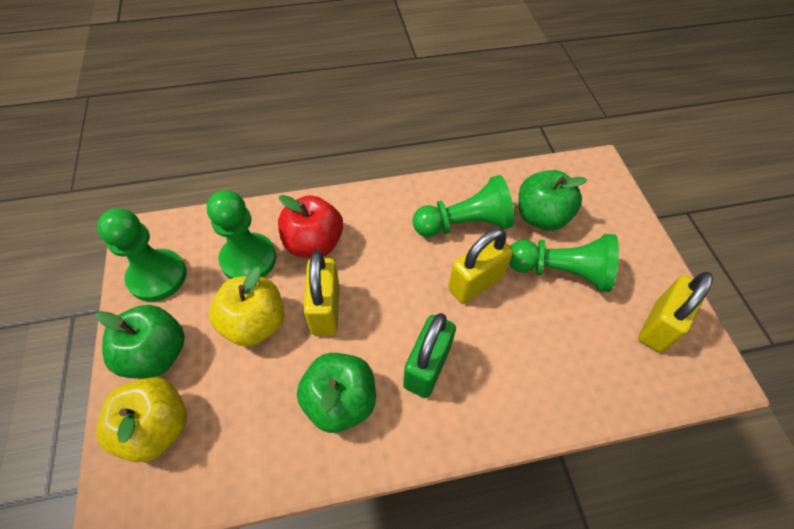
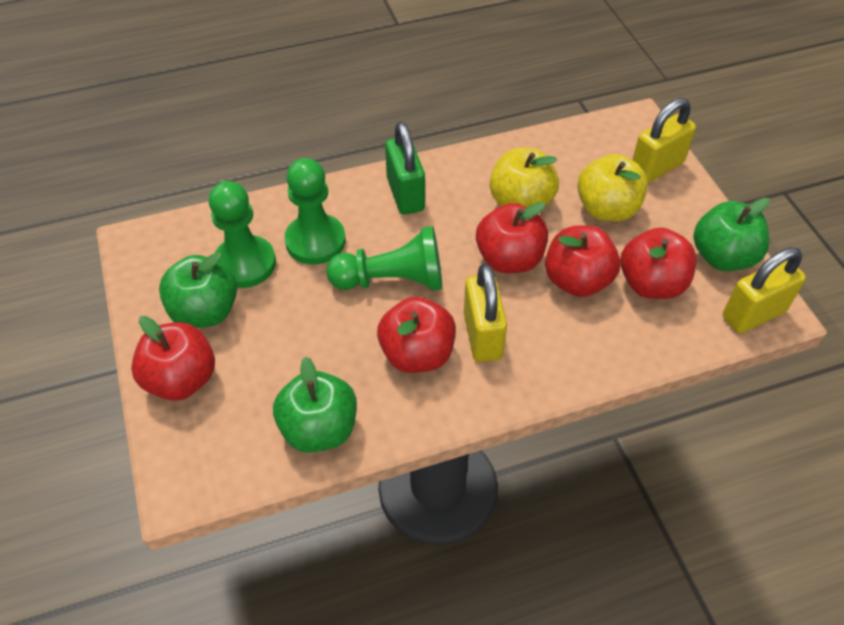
green pawn: [97,208,187,302] [207,190,276,279] [413,175,514,237] [509,234,619,292] = 4 -> [209,181,276,288] [284,158,346,264] [326,226,442,291] = 3
red apple: [278,195,343,258] = 1 -> [131,316,215,401] [377,297,456,373] [476,202,548,273] [545,225,620,297] [620,227,697,299] = 5

